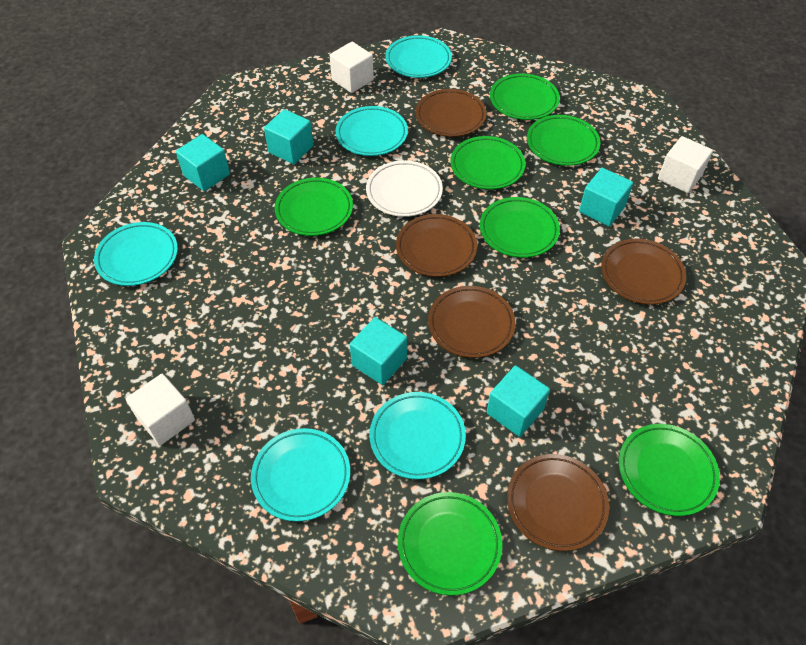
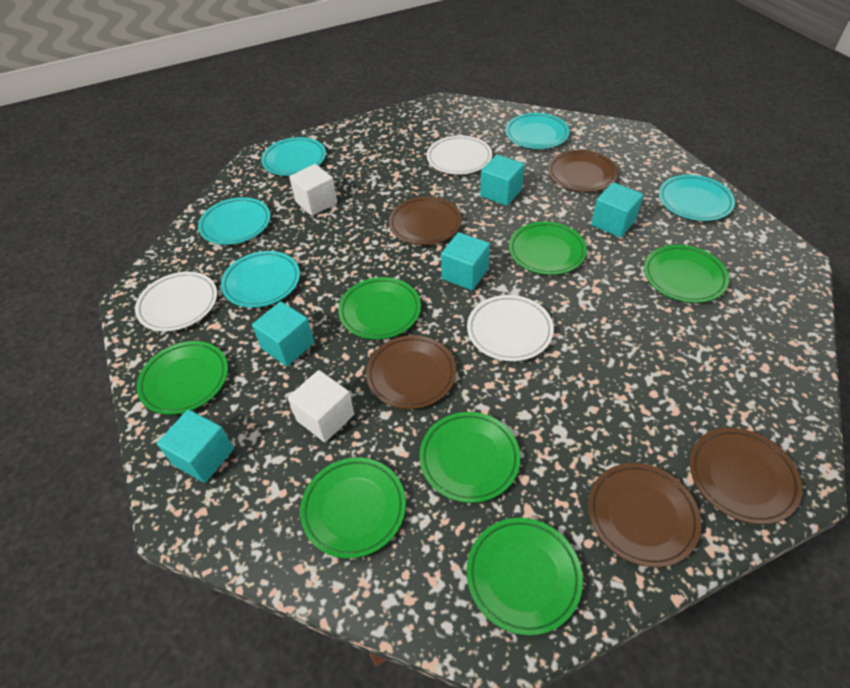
white cube: [126,374,195,446] [330,42,374,93] [658,136,713,193] = 3 -> [288,370,354,442] [289,164,337,216] = 2
white plate: [366,160,443,217] = 1 -> [135,272,217,332] [427,135,492,175] [467,295,554,361] = 3

